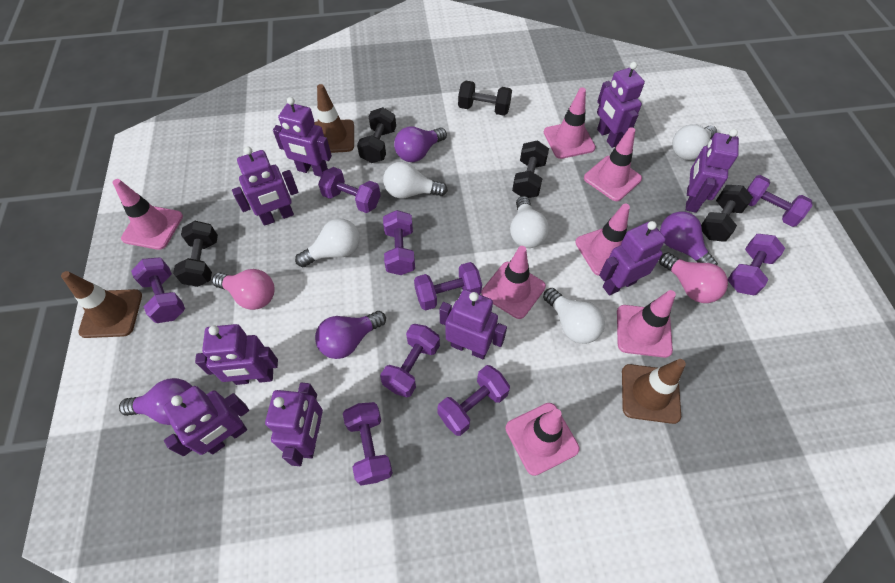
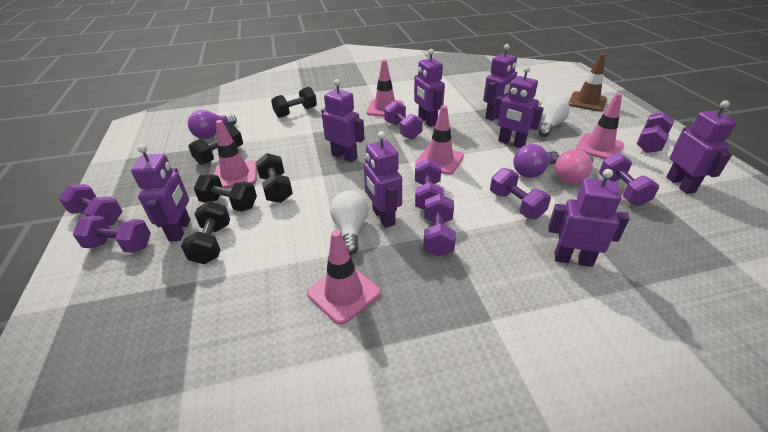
brown traffic cone: [61,271,142,338] [314,84,354,153] [622,359,686,424] = 3 -> [569,53,607,112] = 1
pink light bulb: [212,269,275,310] [659,252,728,303] = 2 -> [555,149,593,184] = 1
pink traffic cone: [113,179,183,250] [481,246,546,319] [505,403,580,476] [544,88,596,159] [575,204,630,276] [584,127,642,201] [617,290,676,358] = 7 -> [214,120,257,188] [307,230,381,325] [366,60,403,117] [416,105,464,175] [576,93,624,159] = 5
purple dumbbell: [131,258,185,323] [318,167,381,213] [343,402,393,485] [380,324,440,397] [383,210,415,275] [414,262,482,311] [437,365,510,436] [728,234,785,295] [747,175,812,227] = 9 -> [59,184,123,226] [73,215,151,253] [384,101,423,139] [415,158,444,210] [423,194,456,256] [490,168,551,219] [599,153,659,206] [637,112,674,153] = 8
purple light bulb: [119,378,193,425] [315,311,386,359] [394,127,447,162] [660,212,718,265] = 4 -> [188,110,237,139] [513,144,559,178] = 2
purple robot: [163,386,249,456] [195,324,278,385] [232,146,299,226] [265,382,323,466] [273,97,332,177] [439,289,507,359] [597,62,645,148] [599,221,666,296] [686,129,739,213] = 9 -> [131,145,190,241] [321,79,365,163] [364,131,402,228] [414,49,445,127] [483,44,517,121] [493,66,544,148] [548,169,630,267] [666,100,737,194] = 8
white light bulb: [295,218,360,267] [383,162,448,199] [510,196,549,248] [543,288,605,344] [672,124,717,160] = 5 -> [330,191,368,255] [538,96,570,137] = 2

